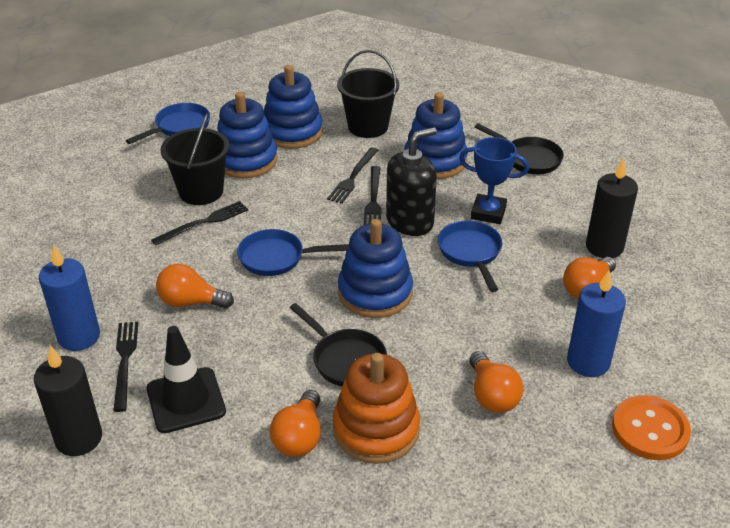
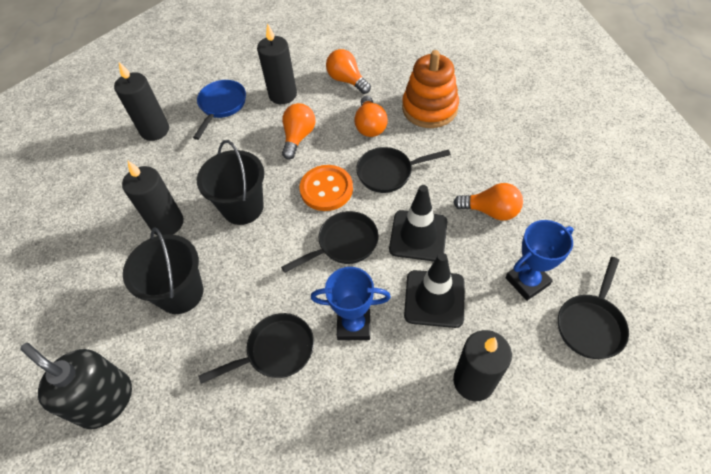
black candle: [34,346,102,456] [586,158,638,258] = 2 -> [114,62,169,141] [122,161,184,235] [257,23,297,104] [453,330,512,401] = 4
black fork: [113,322,138,412] [151,201,248,246] [327,147,379,204] [363,166,382,226] = 4 -> none = 0
black pan: [290,303,387,386] [475,123,564,174] = 2 -> [198,313,314,384] [281,211,379,273] [356,147,451,193] [558,257,629,359] = 4
black traffic cone: [147,326,226,433] = 1 -> [389,185,447,261] [404,253,465,328] = 2
blue candle: [39,245,100,351] [567,270,626,377] = 2 -> none = 0
blue pan: [126,103,210,144] [237,229,349,276] [438,221,502,292] = 3 -> [193,80,246,140] = 1
blue stacking toy: [217,92,278,178] [264,65,323,149] [338,219,413,318] [404,92,468,179] = 4 -> none = 0
blue trophy: [459,137,529,224] = 1 -> [311,267,391,340] [506,220,574,301] = 2

